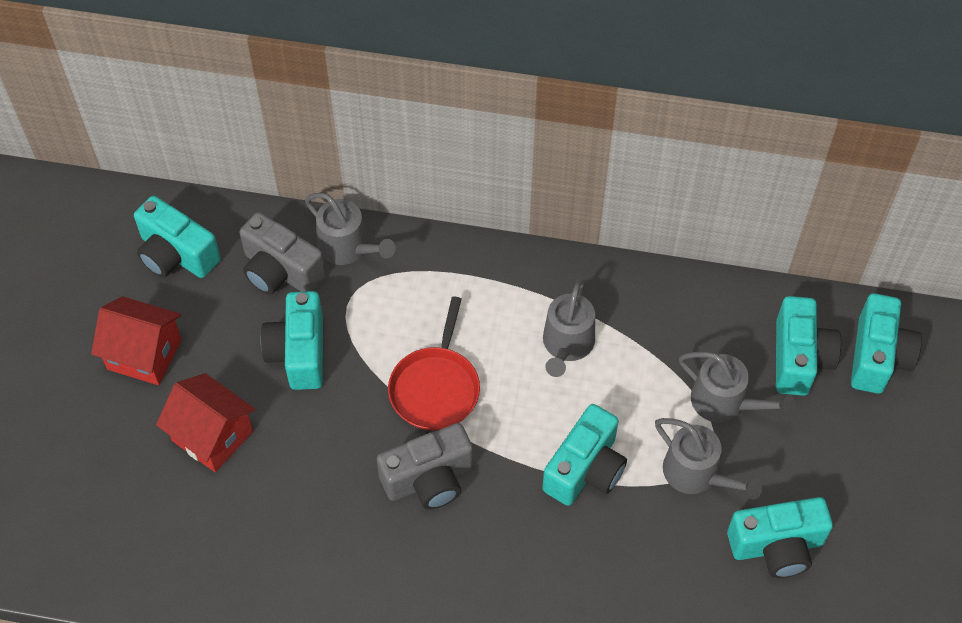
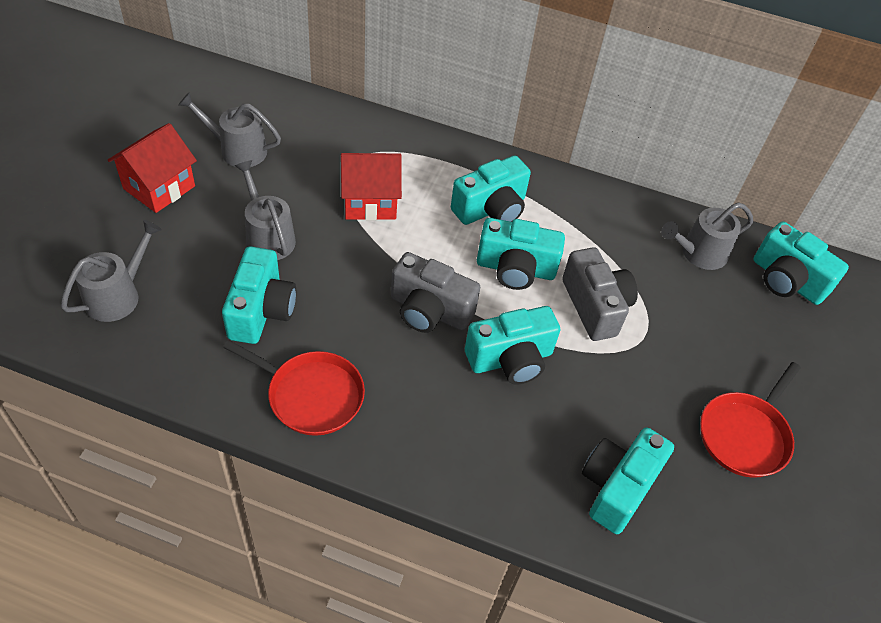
red pan: [388,296,480,430] = 1 -> [223,340,365,436] [700,362,801,478] = 2

